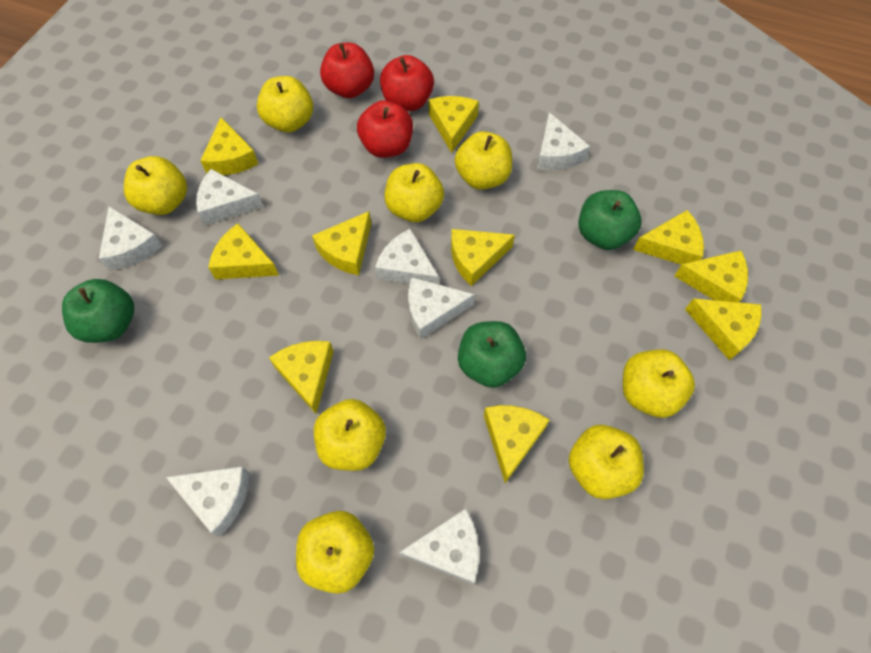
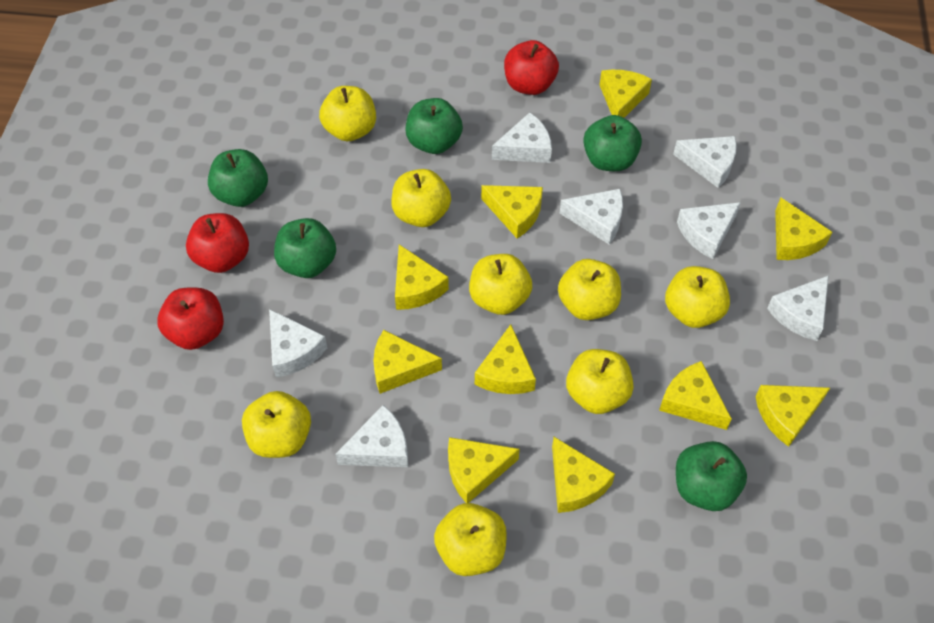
green apple: [62,279,134,343] [458,321,526,388] [578,190,641,250] = 3 -> [208,149,268,207] [274,218,336,278] [406,98,463,154] [583,115,642,171] [676,441,747,511] = 5

